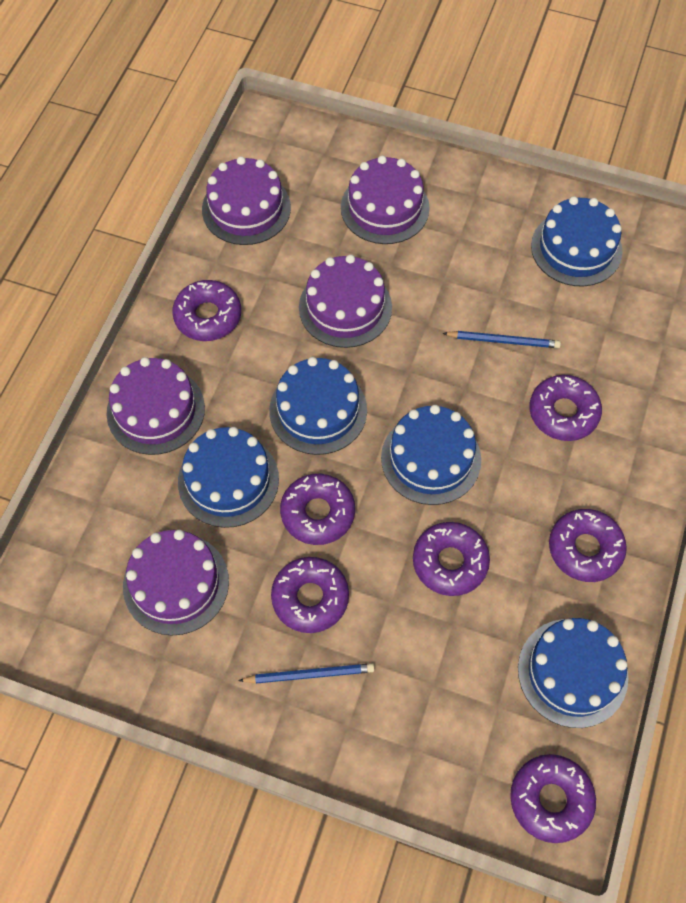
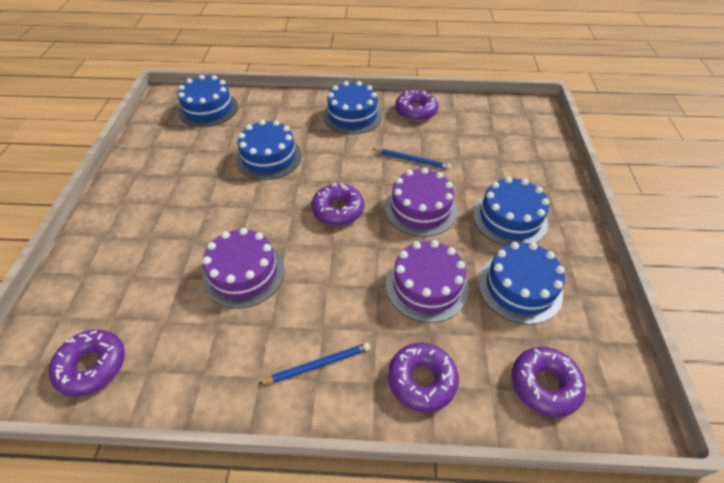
purple cake: [107,357,205,455] [123,530,229,636] [202,156,291,245] [299,255,392,348] [341,156,430,244] = 5 -> [203,228,285,309] [385,168,457,237] [386,240,469,323] = 3
purple donut: [172,280,241,341] [271,557,349,633] [280,474,355,545] [413,522,490,596] [510,754,596,843] [529,375,602,441] [549,509,627,582] = 7 -> [49,330,125,397] [311,183,364,226] [388,343,459,413] [395,90,438,121] [511,347,586,418] = 5

